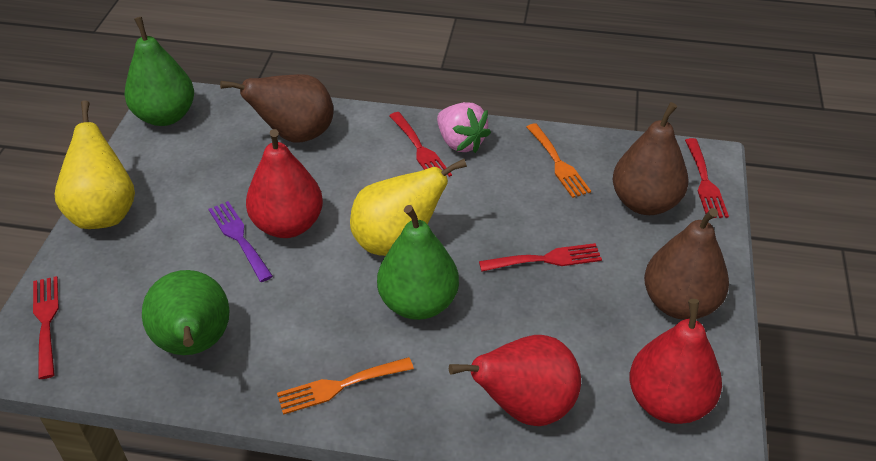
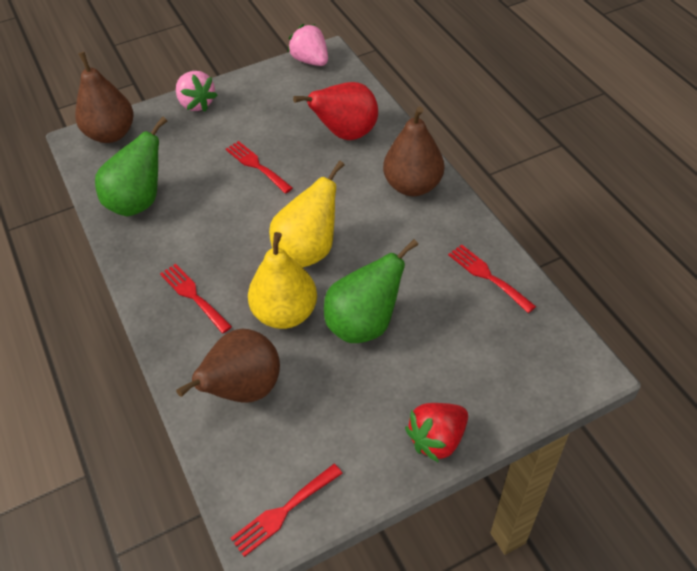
green pear: [124,17,194,126] [142,270,229,355] [377,205,459,320] = 3 -> [95,116,167,216] [324,239,418,343] = 2
orange fork: [277,357,414,415] [527,123,591,198] = 2 -> none = 0
pink strawberry: [437,102,491,153] = 1 -> [176,71,218,112] [288,24,328,66] = 2
purple fork: [208,201,273,282] = 1 -> none = 0
red pear: [246,129,323,238] [449,335,581,426] [629,299,722,424] = 3 -> [293,82,378,140] = 1
red strawberry: none = 0 -> [405,403,468,463] = 1

